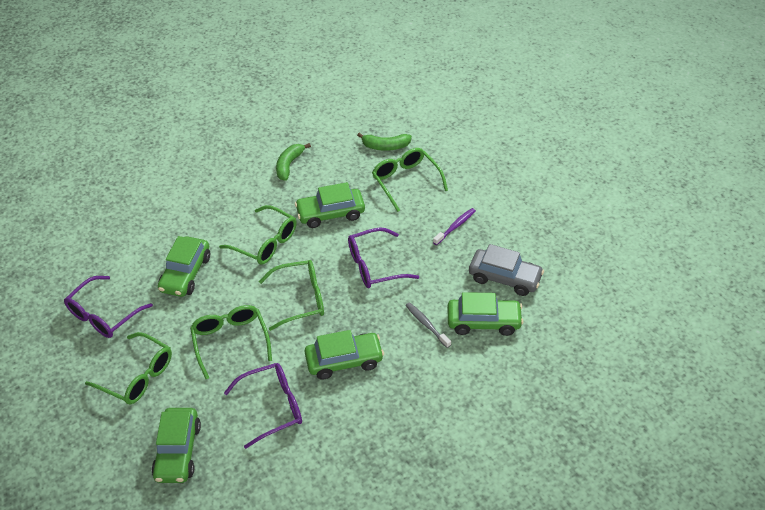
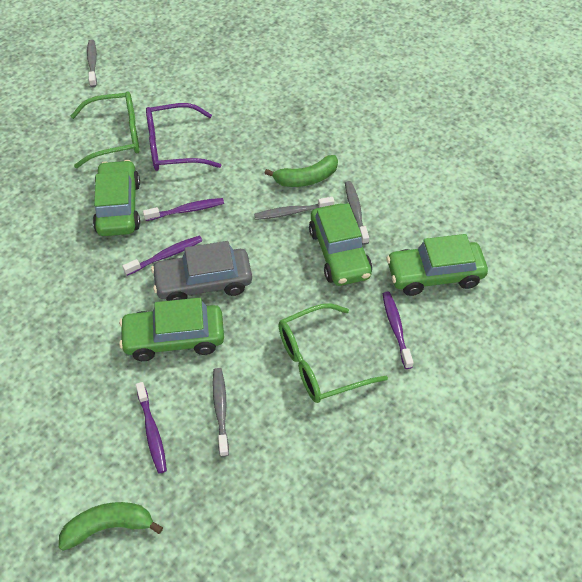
green car: [152,408,201,483] [158,236,210,297] [295,182,365,228] [305,330,384,380] [448,292,524,336] = 5 -> [93,160,140,236] [119,298,224,361] [309,203,372,286] [386,234,488,296] = 4
green glasses: [85,332,172,405] [190,305,272,379] [219,205,297,265] [259,260,324,331] [372,148,448,212] = 5 -> [71,91,140,168] [278,303,388,403] = 2
grey toothbrush: [405,302,451,348] = 1 -> [87,40,97,87] [213,368,229,457] [254,197,334,220] [345,181,369,245] = 4
purple glasses: [64,276,153,338] [224,363,302,449] [348,228,419,288] = 3 -> [146,103,222,171] = 1
purple toothbrush: [433,208,476,245] = 1 -> [122,236,202,276] [136,382,167,473] [143,198,224,221] [383,292,414,369] = 4

